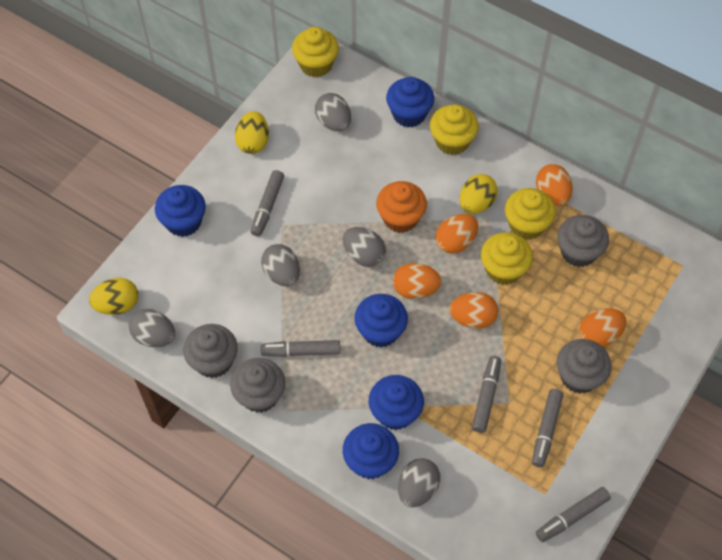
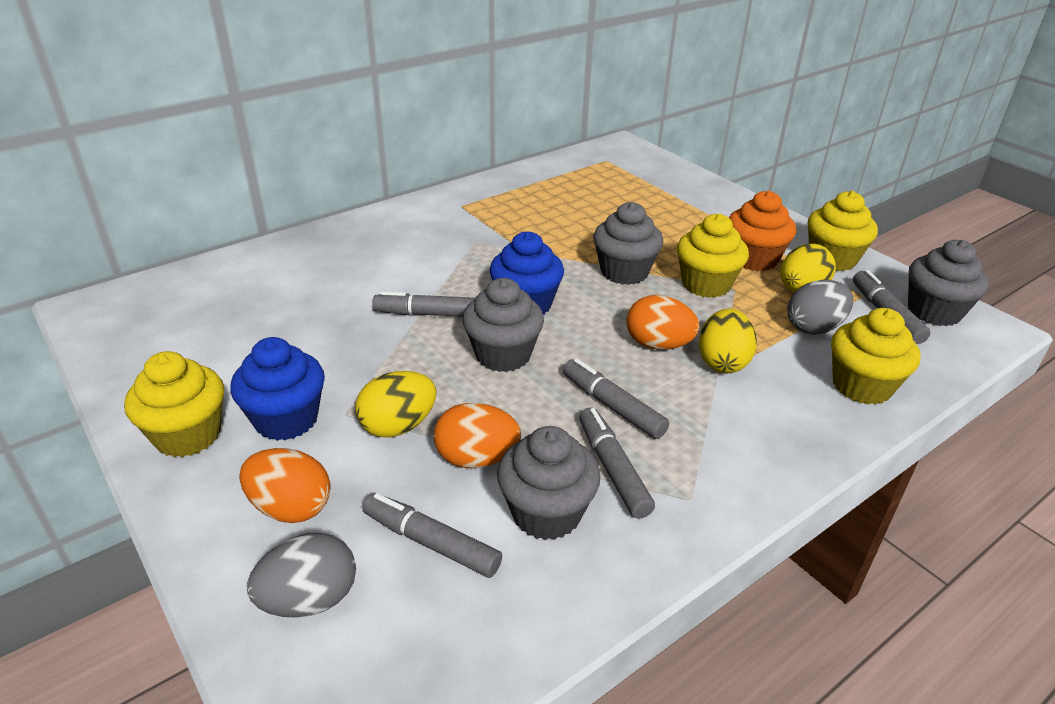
blue cupcake: [155,185,206,237] [343,423,399,479] [354,294,408,348] [369,375,424,430] [386,77,434,127] = 5 -> [230,337,325,441] [490,231,564,315] = 2
grey egg: [129,309,175,347] [261,244,300,286] [315,93,351,131] [343,227,386,267] [398,458,440,507] = 5 -> [247,533,356,618] [787,280,853,335] = 2
orange egg: [393,263,441,299] [436,214,478,254] [450,292,498,329] [536,164,573,206] [579,308,626,347] = 5 -> [239,448,331,523] [434,403,521,468] [626,295,700,350] = 3

